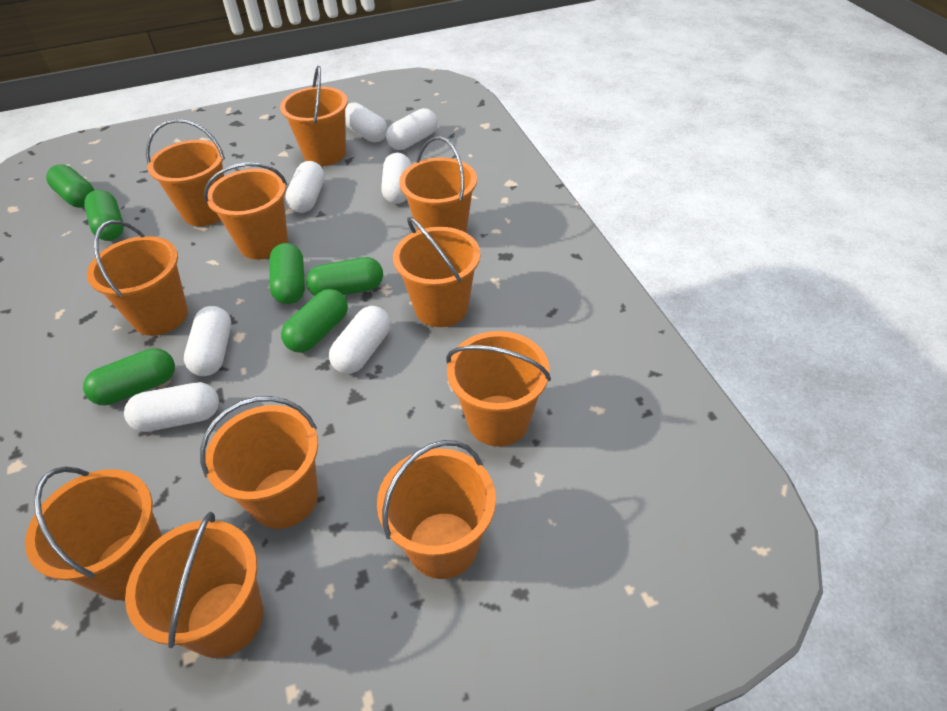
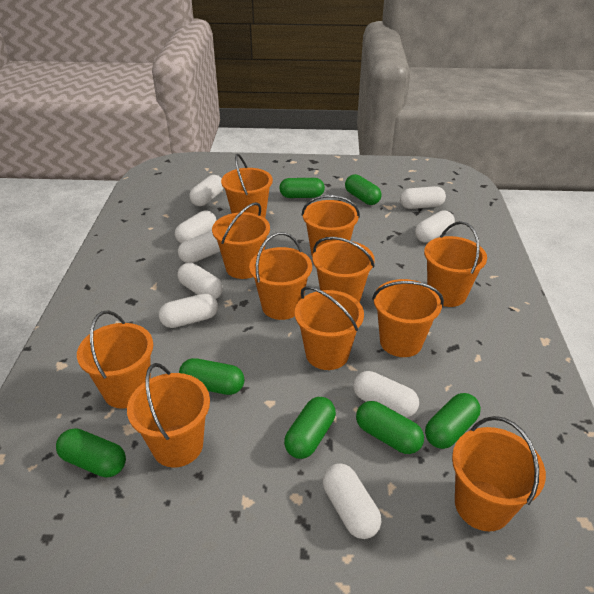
green capsule: [46,164,94,208] [83,348,175,405] [84,190,124,241] [269,243,305,304] [281,289,348,353] [306,257,383,296] = 6 -> [56,428,126,478] [179,358,244,395] [279,178,325,198] [284,397,336,459] [345,174,382,205] [356,401,424,454] [425,393,481,449] = 7
white capsule: [124,382,219,432] [184,306,231,376] [285,161,325,213] [329,306,391,374] [345,102,388,142] [381,153,411,204] [386,108,438,150] = 7 -> [159,294,218,328] [175,211,217,243] [177,263,223,299] [178,231,220,263] [189,175,224,206] [323,463,381,539] [353,371,419,418] [400,186,446,209] [415,210,455,243] = 9

